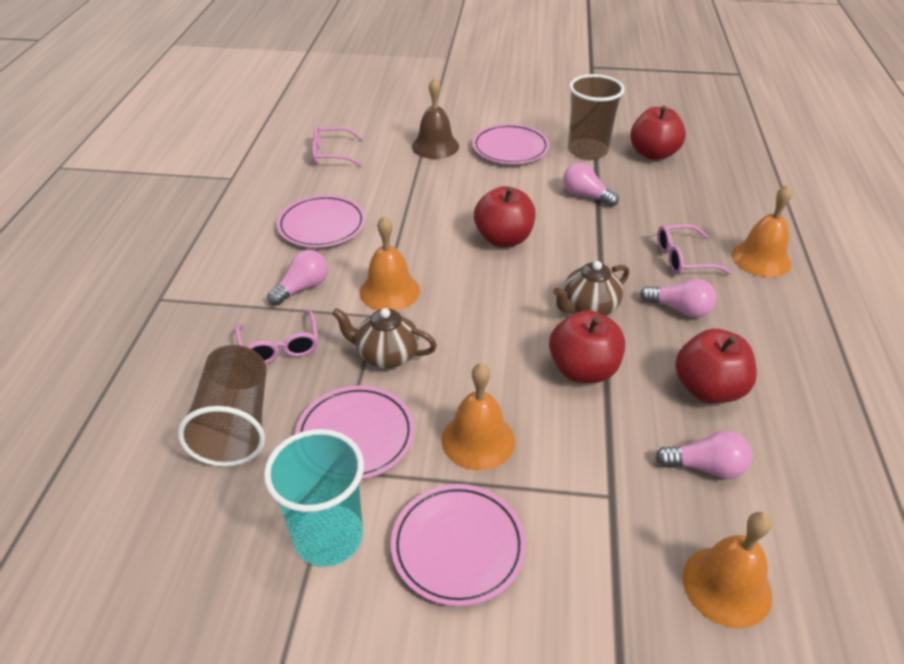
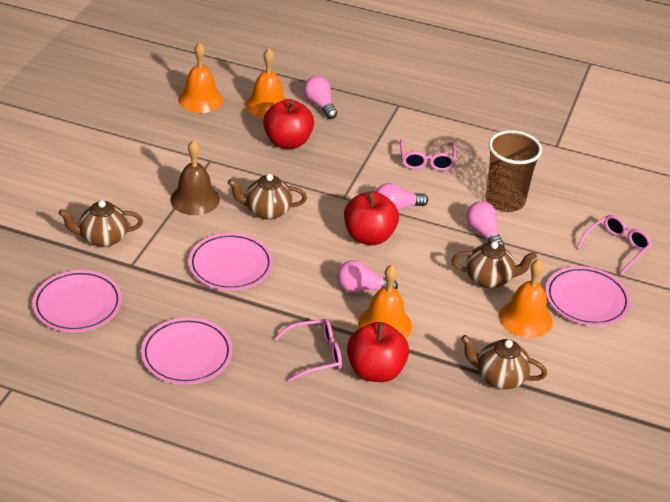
brown cup: [178,345,267,467] [568,74,625,160] = 2 -> [485,130,542,212] = 1
brown teapot: [332,308,437,369] [553,261,629,316] = 2 -> [58,200,143,247] [228,174,307,220] [452,241,537,288] [461,335,547,389] = 4
red apple: [474,186,536,247] [549,310,625,383] [630,106,686,160] [675,329,757,404] = 4 -> [263,99,314,149] [344,191,399,245] [347,322,409,382] = 3
turquoise cup: [264,429,364,567] = 1 -> none = 0

